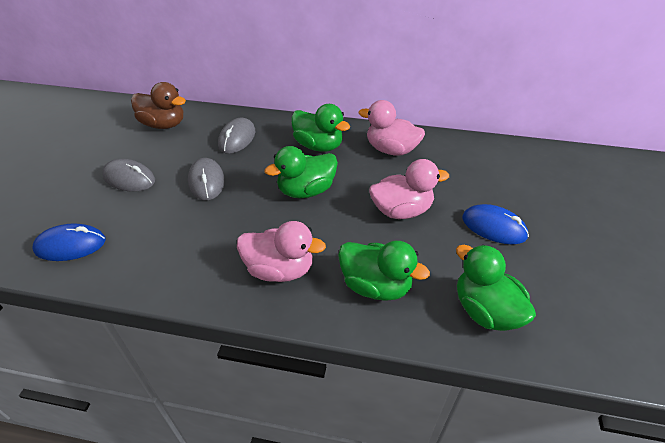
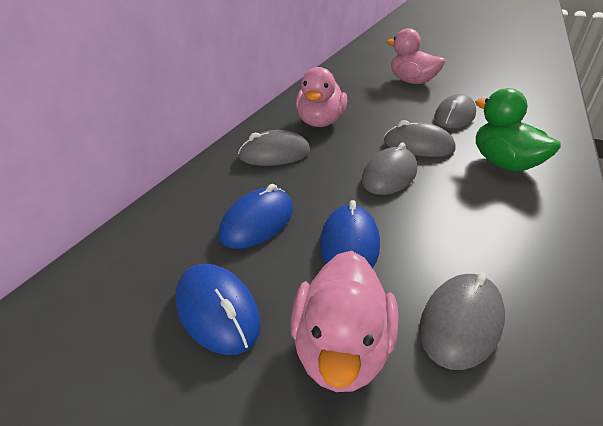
blue mouse: [32,223,106,261] [462,204,529,244] = 2 -> [175,264,261,355] [218,184,293,249] [320,200,380,268] = 3
brown duck: [131,82,186,129] = 1 -> none = 0
green duck: [264,146,338,198] [291,104,350,152] [338,241,430,301] [456,245,536,331] = 4 -> [475,88,561,171] = 1
grey mouse: [102,159,155,192] [188,158,225,200] [218,118,255,154] = 3 -> [238,130,310,166] [361,143,417,195] [384,120,456,157] [420,272,505,370] [434,94,476,128] = 5

